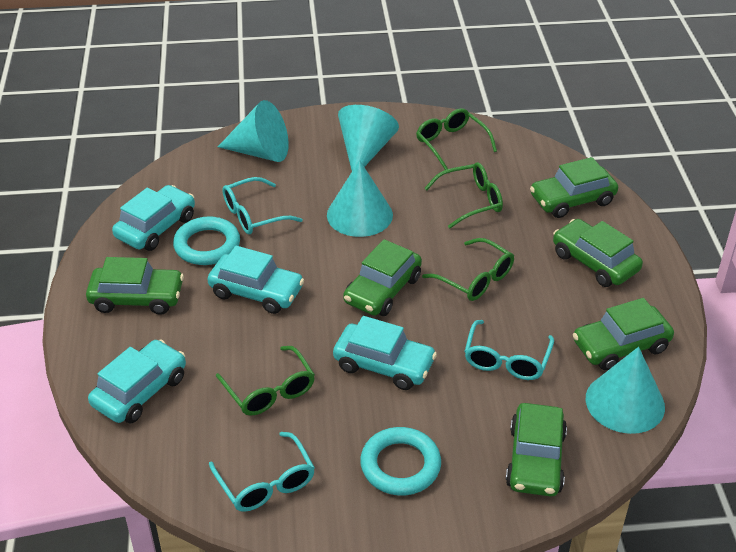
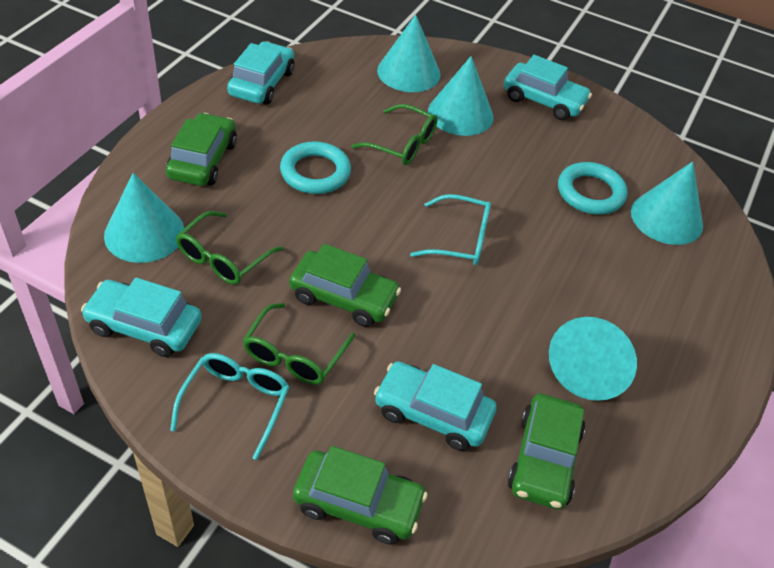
green car: [86,257,184,315] [343,239,422,316] [505,403,567,497] [530,157,618,218] [553,219,643,287] [573,298,674,370] = 6 -> [166,113,237,186] [289,244,401,327] [293,446,427,545] [508,394,585,510] = 4
green glasses: [216,346,315,416] [416,108,497,170] [422,238,514,301] [424,162,503,229] = 4 -> [176,211,283,285] [243,303,355,385] [351,104,437,165] = 3
turquoise cone: [218,100,289,162] [327,160,393,237] [338,105,399,171] [586,347,665,434] = 4 -> [104,173,185,263] [377,14,440,92] [428,56,493,136] [549,317,637,401] [631,162,703,245] = 5
turquoise glasses: [209,432,315,512] [223,177,303,234] [464,320,554,380] = 3 -> [170,353,289,460] [410,194,491,265] = 2

